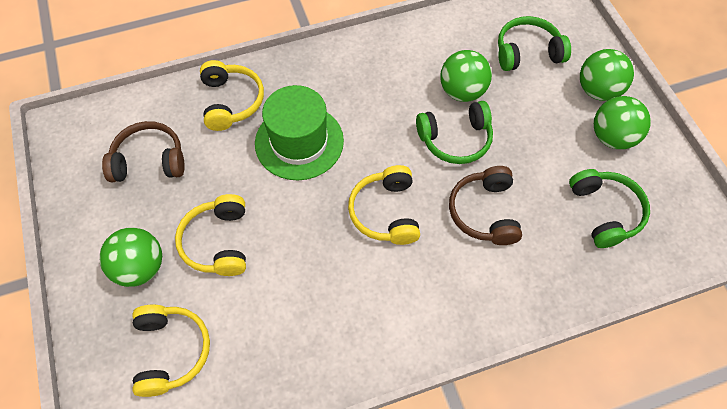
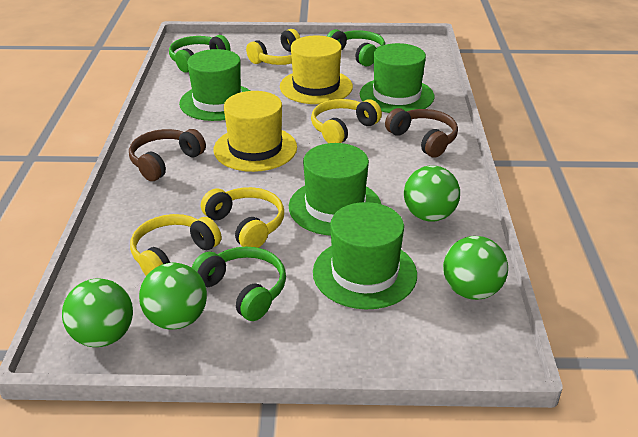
green hat: [255,85,344,180] = 1 -> [179,49,250,121] [289,143,381,236] [313,202,417,309] [360,43,434,113] = 4
yellow hat: none = 0 -> [214,91,297,172] [280,36,353,104] = 2

